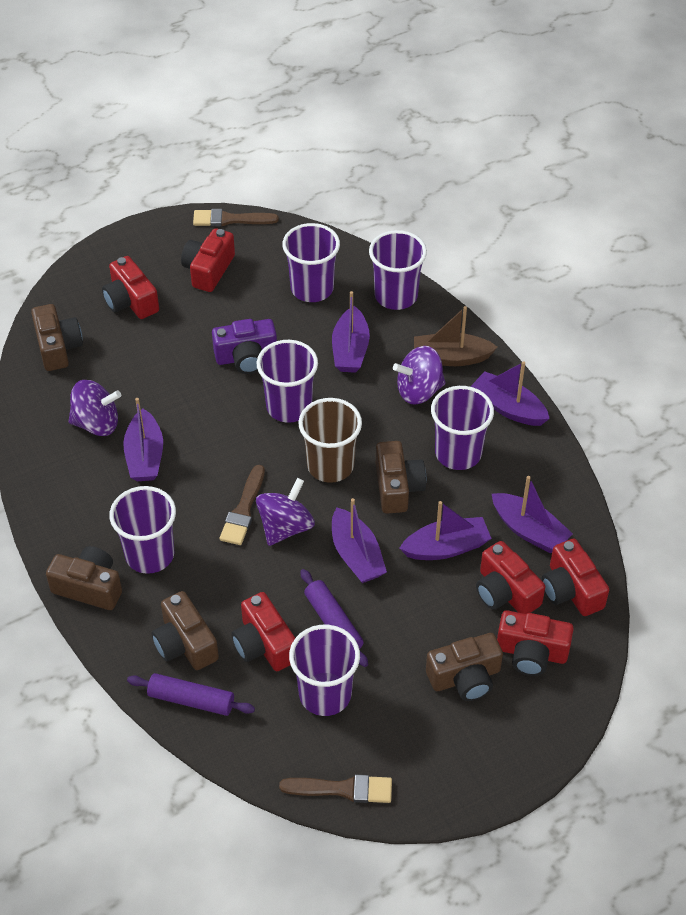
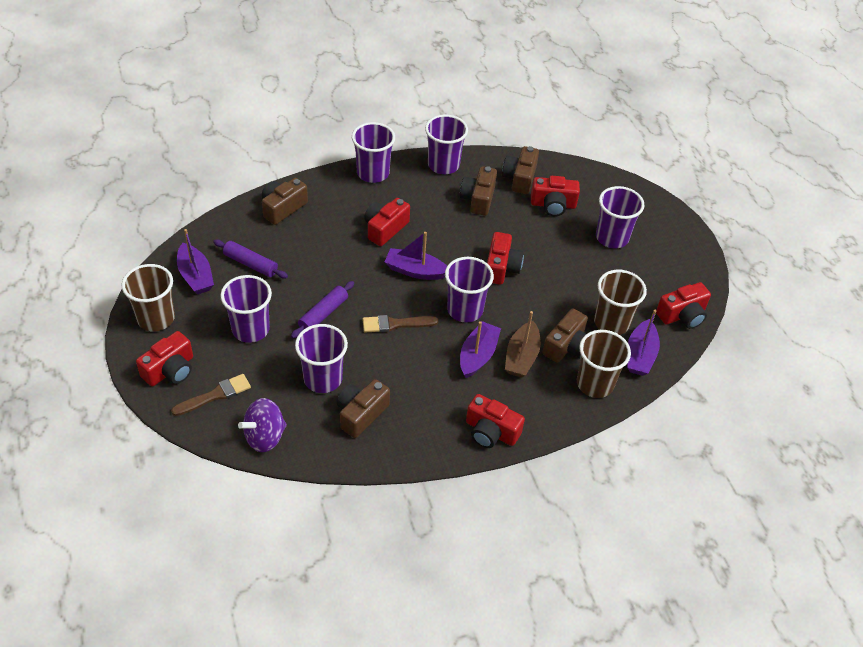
brown brush: [193,209,279,227] [219,465,265,545] [279,774,392,803] = 3 -> [171,374,251,416] [362,315,438,333] = 2
brown cup: [298,398,362,483] = 1 -> [122,264,175,331] [577,330,631,398] [594,270,647,335] = 3
purple boat: [123,398,163,481] [332,291,370,373] [332,498,387,583] [399,501,492,560] [470,361,550,426] [492,476,573,553] = 6 -> [177,229,214,294] [385,232,447,280] [460,321,501,378] [627,310,660,376] = 4
purple camera: [212,319,277,374] = 1 -> none = 0
purple spinning top: [68,380,121,436] [256,478,315,546] [393,346,446,405] = 3 -> [238,398,287,452] = 1

